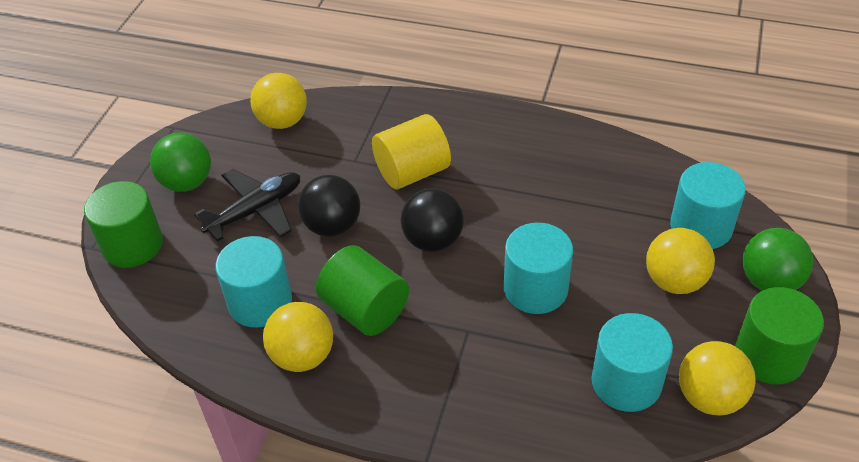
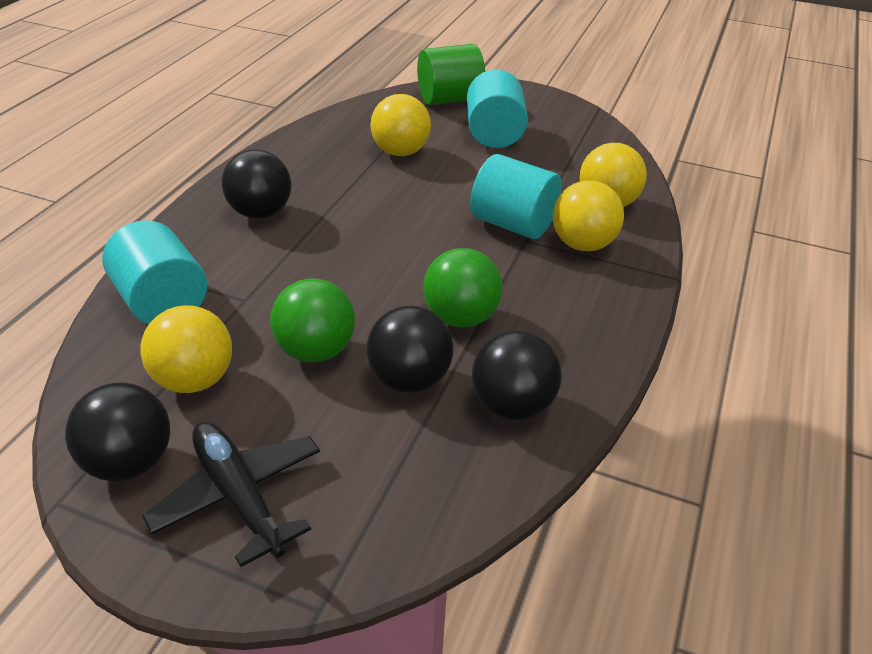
black ball: [298,175,360,237] [401,188,464,252] = 2 -> [65,383,170,481] [222,150,291,219] [367,306,453,393] [472,330,562,420] = 4
green cylinder: [84,181,163,268] [316,245,409,336] [735,287,824,385] = 3 -> [417,44,485,105] = 1
turquoise cylinder: [215,236,292,328] [504,223,573,314] [591,313,673,412] [670,162,746,249] = 4 -> [102,220,207,325] [467,70,528,148] [470,154,562,239] = 3
yellow cylinder: [372,114,451,189] = 1 -> none = 0

